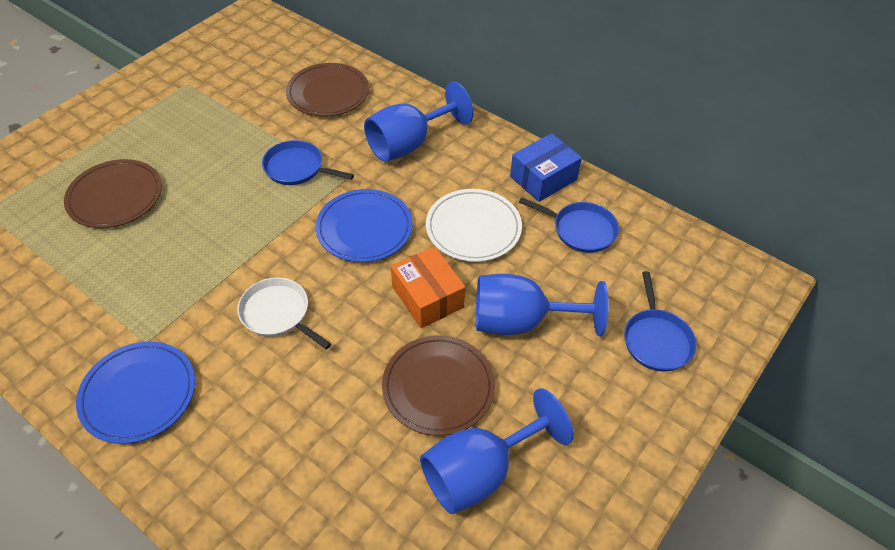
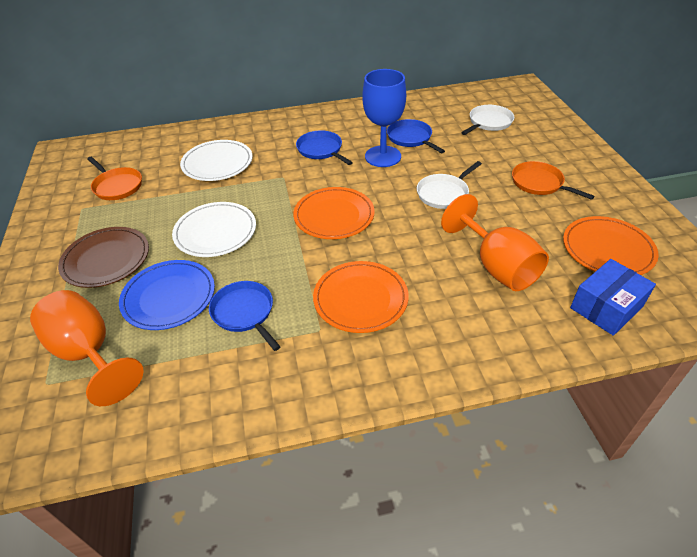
blue goblet: [364,82,474,162] [420,388,574,514] [476,274,609,336] = 3 -> [362,69,406,167] = 1
blue plate: [76,342,195,444] [315,189,412,262] = 2 -> [119,260,215,330] = 1
brown plate: [64,159,162,228] [286,63,369,117] [382,335,495,436] = 3 -> [58,227,149,288] = 1
orange box: [391,246,465,328] = 1 -> none = 0
orange goblet: none = 0 -> [30,290,144,406] [441,194,549,291] = 2
orange pan: none = 0 -> [87,157,142,200] [512,161,594,200] = 2
orange plate: none = 0 -> [293,187,375,239] [313,261,409,333] [563,216,659,275] = 3
white pan: [237,277,331,349] = 1 -> [417,161,482,209] [461,105,515,135] = 2
white plate: [426,189,522,262] = 1 -> [172,202,256,257] [180,140,252,181] = 2

